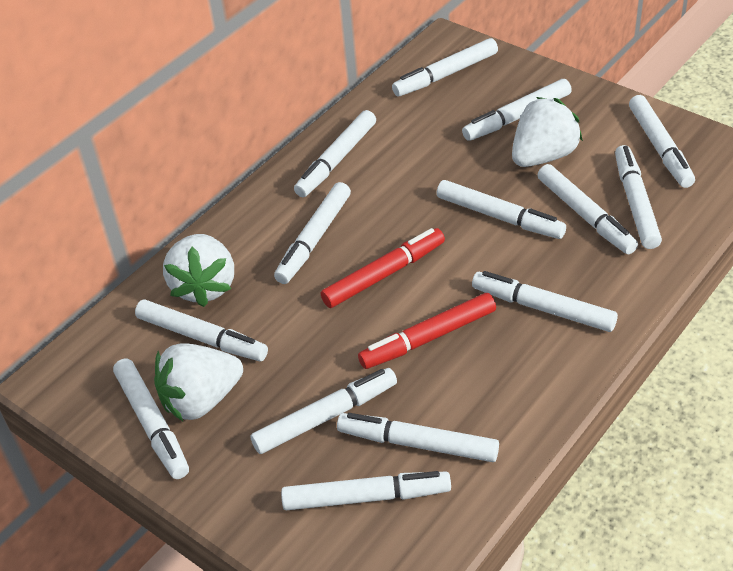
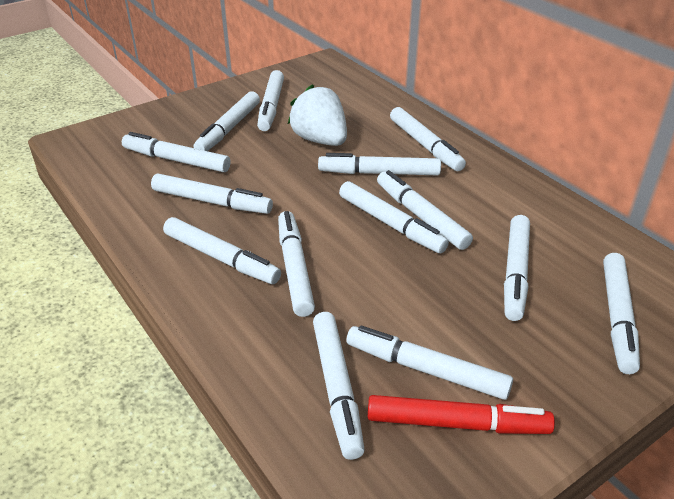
red marker: [321,228,445,308] [358,293,496,369] = 2 -> [368,395,555,434] = 1
white strawberry: [154,343,243,421] [163,234,234,307] [512,97,583,167] = 3 -> [288,84,347,146] = 1

